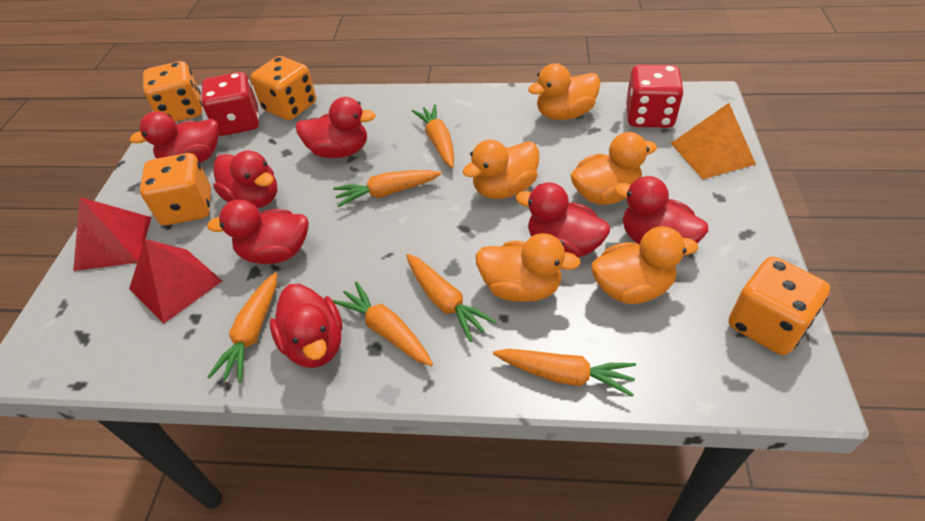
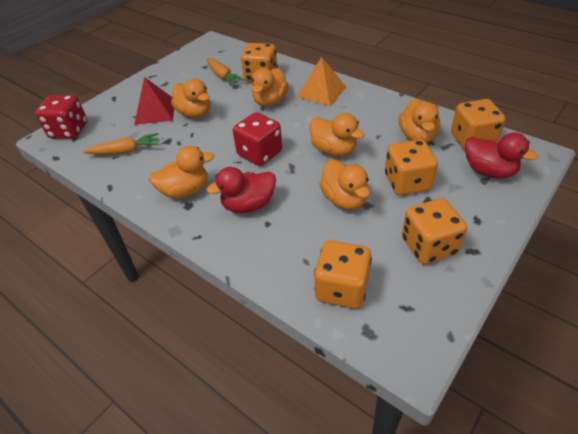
orange carrot: [207,272,277,383] [333,170,442,208] [333,281,433,366] [406,254,497,342] [412,104,454,168] [493,349,636,397] = 6 -> [83,133,159,155] [207,58,245,86] = 2
orange dice: [140,153,211,225] [143,61,202,122] [251,56,316,120] [729,257,830,355] = 4 -> [241,43,278,82] [314,240,372,309] [385,139,438,195] [402,198,467,264] [451,99,505,150] = 5
orange duck: [462,139,539,199] [476,233,581,302] [528,63,600,120] [570,132,657,205] [591,226,698,304] = 5 -> [149,146,214,198] [171,79,211,118] [252,68,289,107] [310,113,365,156] [319,159,370,210] [399,99,440,143] = 6
red duck: [130,111,219,163] [207,200,308,264] [213,150,277,208] [270,284,343,368] [296,97,376,158] [516,182,610,258] [614,176,708,245] = 7 -> [207,167,276,213] [465,132,538,179] = 2
red pyramid: [73,197,152,271] [129,239,222,324] = 2 -> [134,77,174,125] = 1

